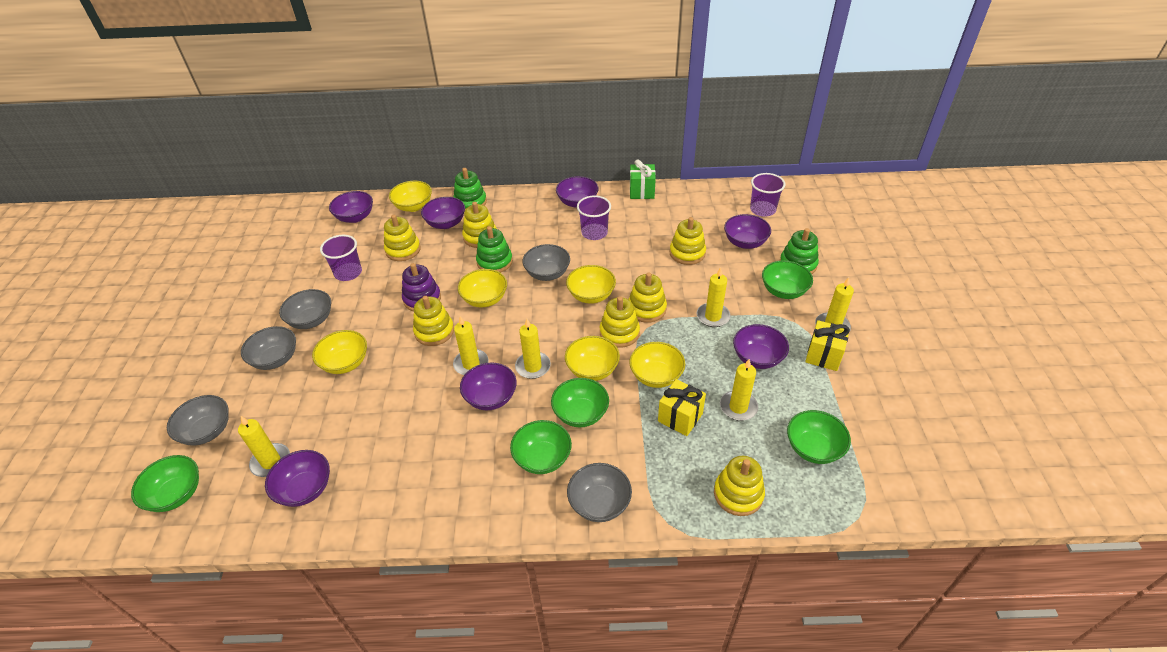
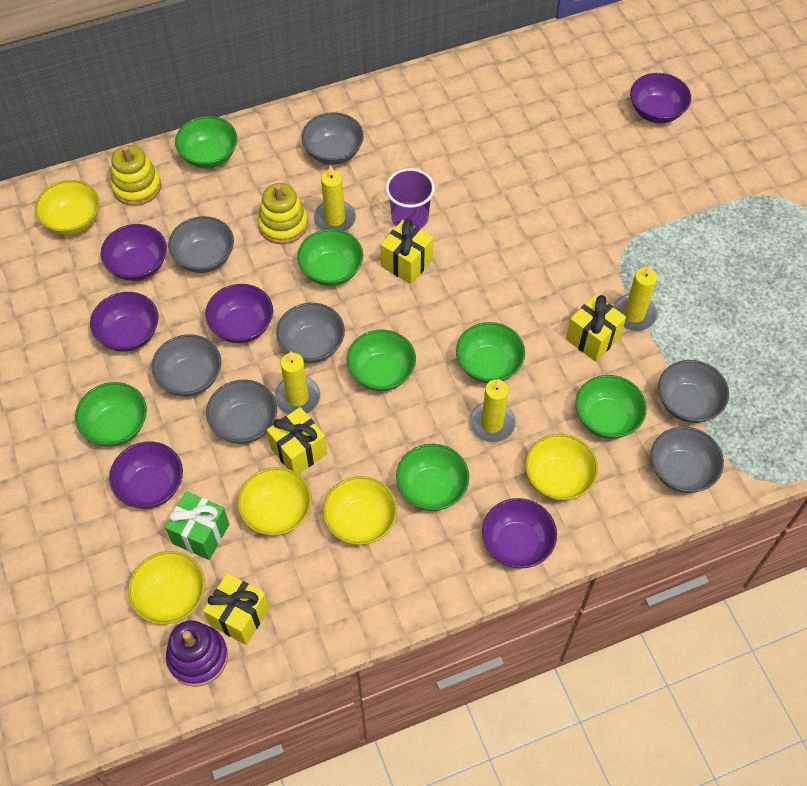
green bowl: [131,455,199,512] [510,420,572,474] [551,378,609,428] [762,260,813,299] [787,410,851,464] = 5 -> [75,382,147,446] [175,116,237,168] [297,229,363,286] [347,330,416,391] [396,444,470,511] [456,322,525,383] [576,375,647,439] = 7
green stacking toy: [454,168,487,209] [476,226,513,273] [780,228,819,274] = 3 -> none = 0
grey bowl: [167,395,229,445] [241,326,296,370] [279,289,331,329] [522,244,570,281] [567,463,632,522] = 5 -> [151,334,221,396] [168,216,234,273] [206,380,277,444] [276,303,345,363] [302,112,364,165] [651,426,724,493] [658,360,729,423] = 7
purple bowl: [265,450,330,507] [329,191,373,223] [421,197,465,229] [460,363,517,410] [556,176,599,208] [724,214,771,249] [733,324,789,369] = 7 -> [90,292,159,352] [101,224,167,281] [109,442,183,509] [205,284,273,343] [482,498,557,568] [630,73,691,123] = 6
purple cup: [320,235,362,281] [577,195,611,240] [750,173,785,217] = 3 -> [386,168,435,229] = 1
yellow bowl: [312,330,367,374] [389,181,432,212] [458,269,507,308] [565,336,620,381] [566,265,616,304] [629,342,685,388] = 6 -> [35,180,100,235] [128,551,205,625] [238,467,312,536] [323,476,397,545] [525,434,598,501] = 5
yellow candle: [238,416,290,477] [453,316,489,375] [515,319,551,379] [697,267,731,327] [720,359,758,421] [815,277,854,332] = 6 -> [274,351,320,414] [314,165,356,231] [469,378,516,442] [614,265,657,331] = 4
yellow gift: [658,379,706,436] [805,320,850,371] = 2 -> [203,573,269,645] [267,407,327,474] [381,219,433,284] [566,295,626,362] = 4
yellow stacking toy: [384,215,421,261] [413,296,454,346] [462,202,497,248] [599,297,640,348] [628,272,667,323] [670,217,706,265] [714,456,765,516] = 7 -> [111,145,161,206] [257,183,308,244] = 2

